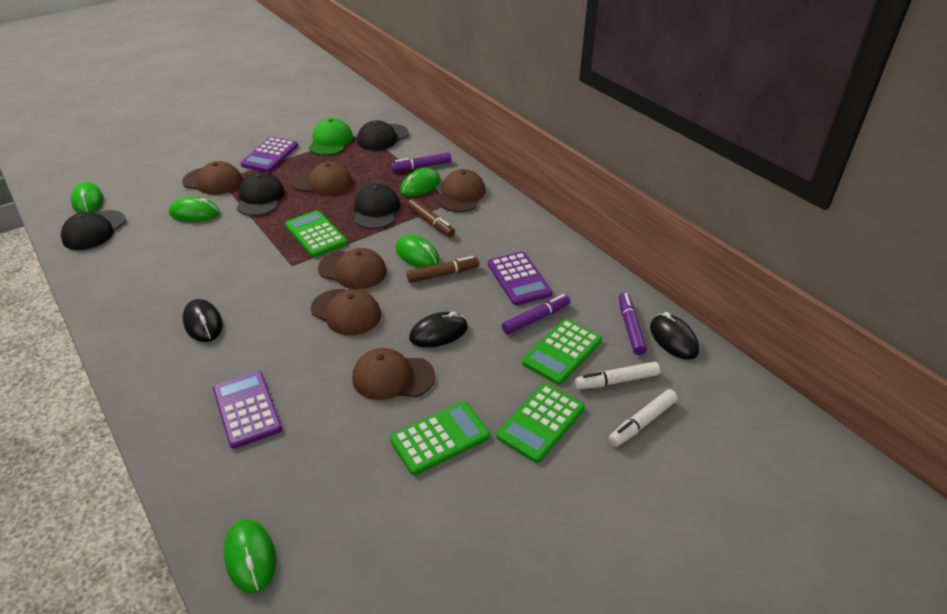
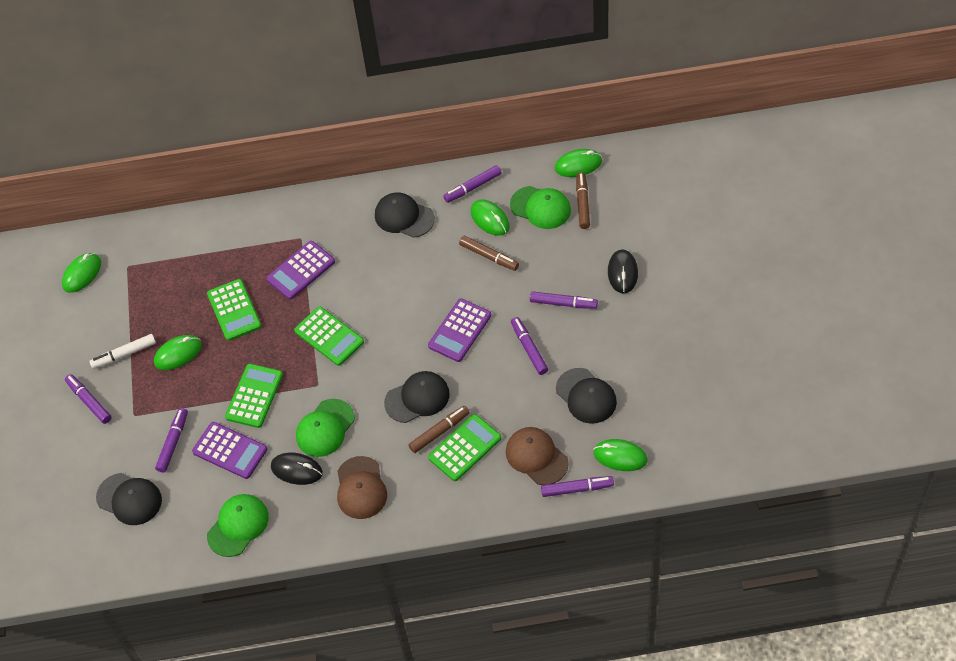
black mouse: [183,299,223,342] [409,312,468,347] [650,312,699,360] = 3 -> [271,452,323,485] [608,249,638,293] = 2
brown cap: [182,161,243,195] [292,162,353,195] [311,289,381,335] [318,248,387,289] [352,348,435,400] [439,169,486,212] = 6 -> [337,456,387,519] [506,427,569,485] = 2
brown marker: [406,256,479,283] [407,199,455,237] = 2 -> [408,406,470,453] [459,235,519,271] [576,172,590,229] = 3
green cap: [309,118,353,155] = 1 -> [207,494,269,557] [296,399,355,457] [510,186,571,229] = 3
purple marker: [391,152,452,171] [502,294,571,334] [619,293,647,355] = 3 -> [65,374,112,424] [155,408,188,473] [443,165,502,203] [511,317,548,375] [530,291,598,309] [541,476,614,497] = 6
white marker: [575,362,660,390] [609,389,678,447] = 2 -> [89,334,156,369] = 1

